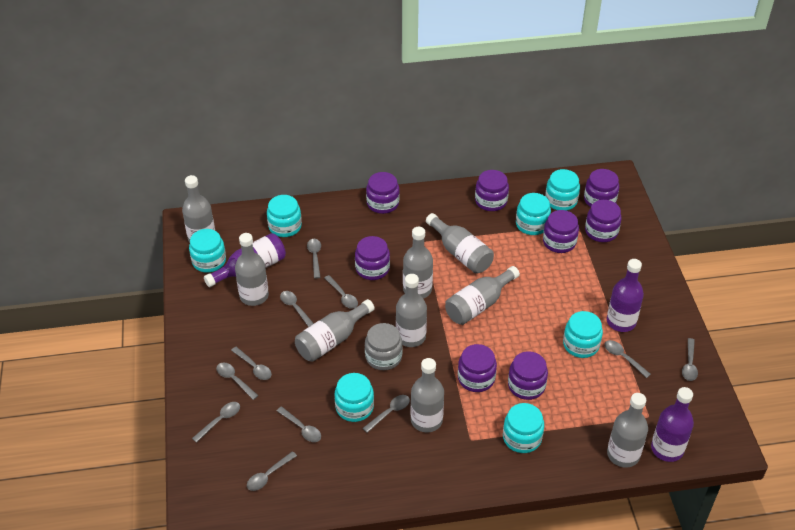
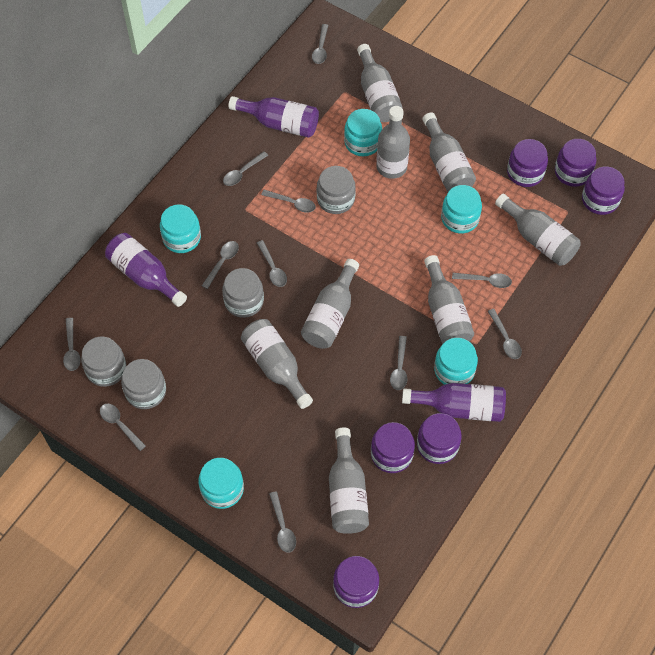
grey bottle: [182,175,215,243] [235,233,269,306] [295,299,375,362] [396,274,427,347] [403,227,433,298] [411,358,444,433] [426,213,494,274] [445,266,520,325] [607,393,648,468] = 9 -> [241,319,313,409] [301,259,359,349] [329,427,369,534] [357,44,403,122] [376,106,410,179] [422,112,476,192] [424,255,474,344] [495,194,581,266] = 8
grey jar: [365,323,403,370] = 1 -> [81,336,126,387] [121,359,166,409] [222,268,264,318] [317,166,356,214] = 4
purple jar: [355,236,390,280] [366,172,400,214] [458,344,497,392] [475,170,509,211] [508,351,548,400] [543,210,579,253] [584,169,619,207] [585,200,622,242] = 8 -> [333,556,379,608] [371,422,415,473] [417,413,462,464] [507,139,548,187] [555,139,596,187] [582,166,625,215] = 6
turquoise jar: [189,229,226,273] [267,195,302,237] [335,373,374,422] [503,403,544,453] [516,193,551,235] [545,169,580,211] [563,311,603,358] = 7 -> [160,204,201,253] [198,458,244,509] [344,109,382,156] [434,338,478,385] [441,185,482,233] = 5

